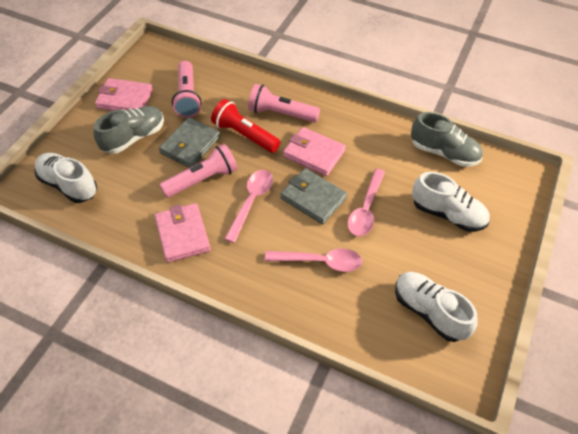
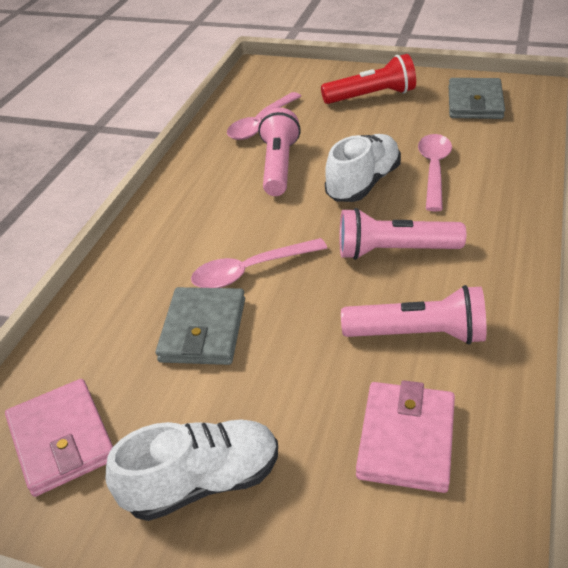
grey shoe: [94,106,164,154] [411,112,483,167] = 2 -> none = 0
pink wallet: [95,78,153,111] [155,203,211,263] [283,127,346,176] = 3 -> [5,379,113,497] [356,380,455,493] = 2
white shoe: [34,153,97,203] [395,272,478,342] [412,172,490,232] = 3 -> [106,419,278,521] [325,134,401,202] = 2

